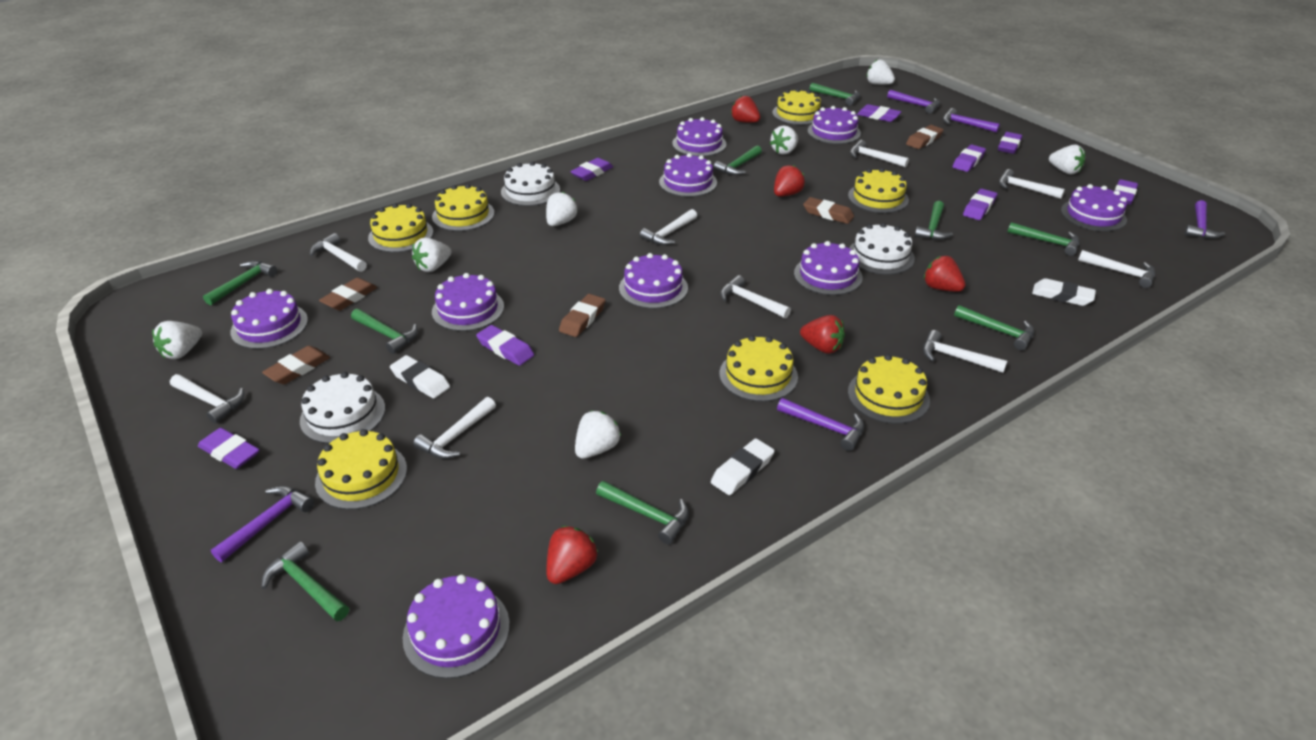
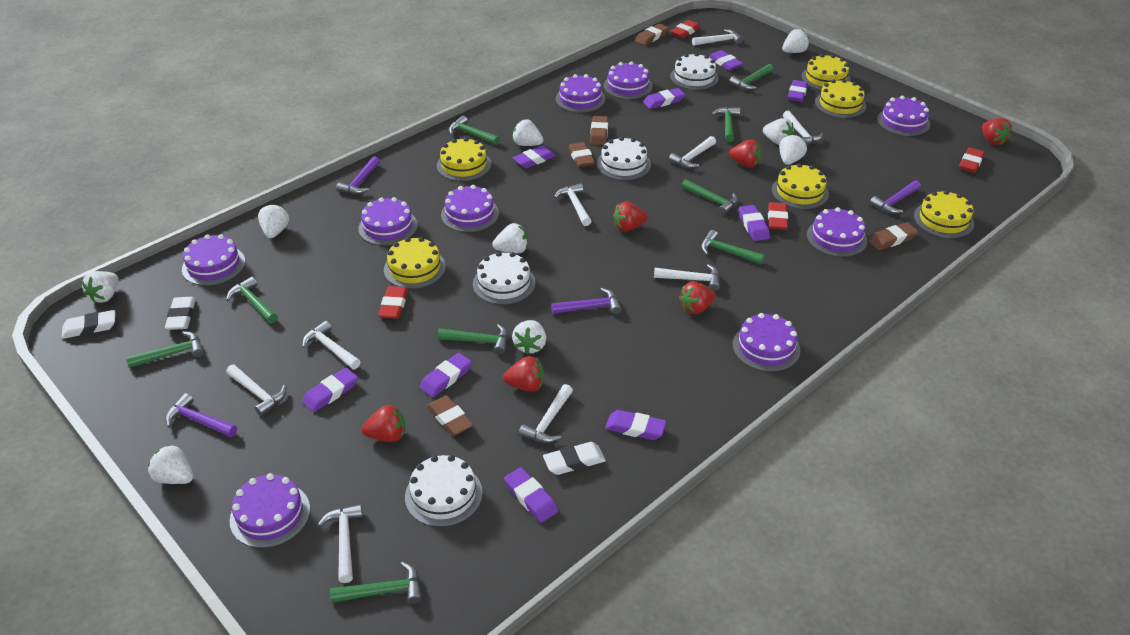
purple eraser: [198,428,260,469] [476,325,534,366] [570,158,613,181] [857,104,901,122] [953,145,986,172] [963,189,997,220] [998,132,1022,154] [1115,179,1138,205] = 8 -> [302,368,358,413] [419,353,472,397] [504,467,558,523] [512,145,556,168] [605,410,666,440] [643,88,685,109] [709,50,743,71] [739,205,770,241] [788,80,808,102] = 9
purple hammer: [211,486,314,562] [777,398,864,451] [887,90,940,114] [943,108,1000,133] [1184,200,1225,239] = 5 -> [165,393,237,437] [336,156,380,194] [551,288,622,314] [870,180,921,214] = 4
red eraser: none = 0 -> [378,286,408,319] [670,20,701,38] [768,202,788,230] [959,147,985,173] = 4
red strawberry: [546,526,598,584] [731,96,761,123] [774,165,805,197] [800,315,845,354] [924,256,965,292] = 5 -> [362,405,405,442] [503,356,544,392] [613,202,648,232] [679,282,716,315] [729,139,761,168] [982,118,1012,145] = 6
white cake: [300,372,385,444] [501,161,560,206] [849,223,915,275] = 3 -> [405,455,483,527] [473,252,535,305] [597,137,651,180] [670,53,719,90] = 4
white strawberry: [152,321,202,359] [412,238,452,272] [546,192,578,226] [575,411,621,459] [770,126,798,155] [866,60,895,85] [1049,145,1085,175] = 7 -> [81,271,119,303] [148,444,194,484] [258,204,289,238] [492,223,528,253] [512,119,544,146] [512,320,546,355] [763,118,794,145] [779,134,807,165] [782,29,809,53] = 9
yellow cake: [315,429,407,510] [368,203,433,252] [432,184,495,231] [719,335,798,402] [772,88,821,125] [848,168,909,213] [848,354,930,424] = 7 -> [384,237,446,289] [437,137,491,181] [772,163,829,209] [801,54,851,90] [815,79,866,118] [914,190,974,238] = 6

